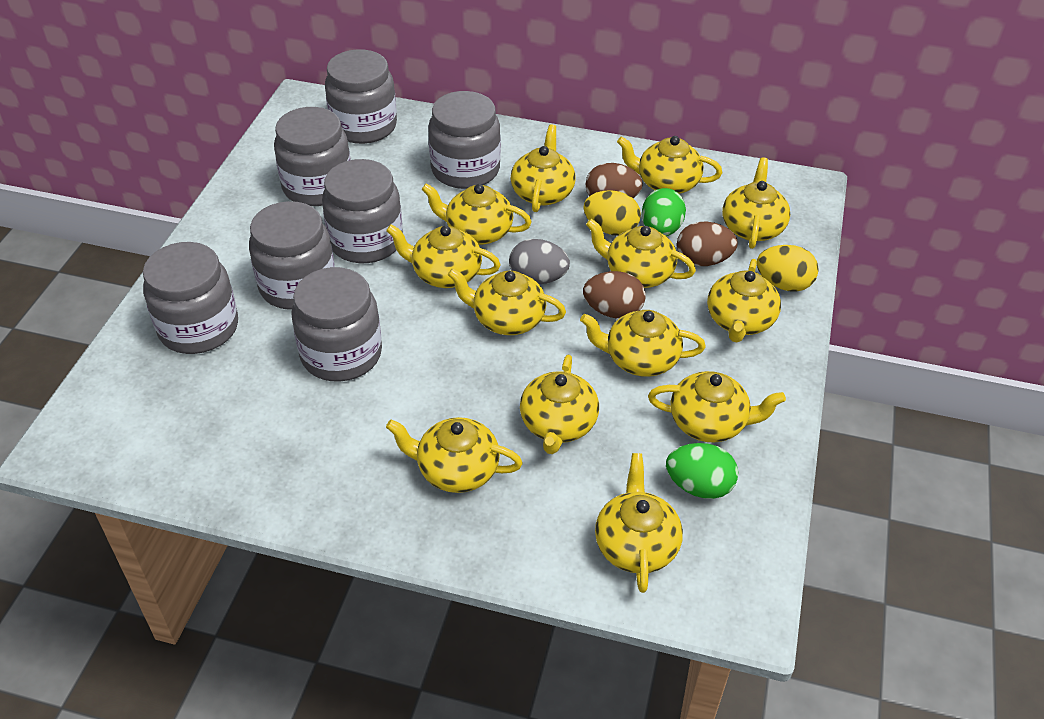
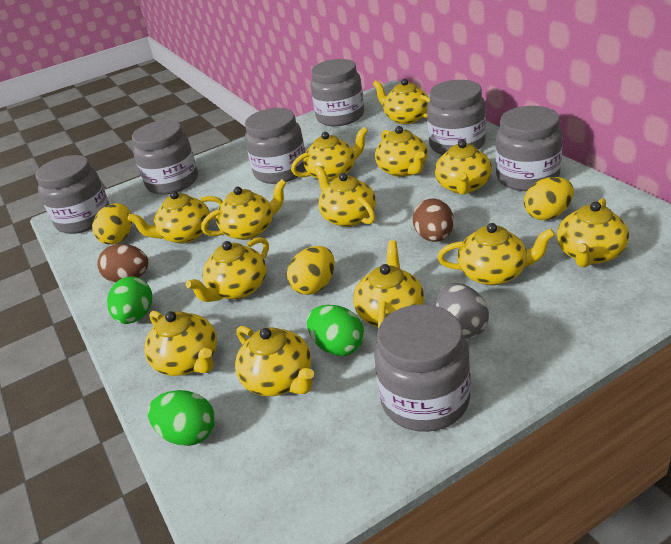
brown egg: [583,271,646,319] [585,163,643,198] [677,222,738,266] = 3 -> [97,244,148,283] [413,199,454,242] = 2
green egg: [642,188,686,236] [666,443,738,499] = 2 -> [107,277,152,324] [148,390,215,446] [307,305,364,356] = 3
yellow egg: [583,190,641,236] [757,245,819,292] = 2 -> [92,203,132,245] [287,246,335,295] [524,177,574,220] = 3

